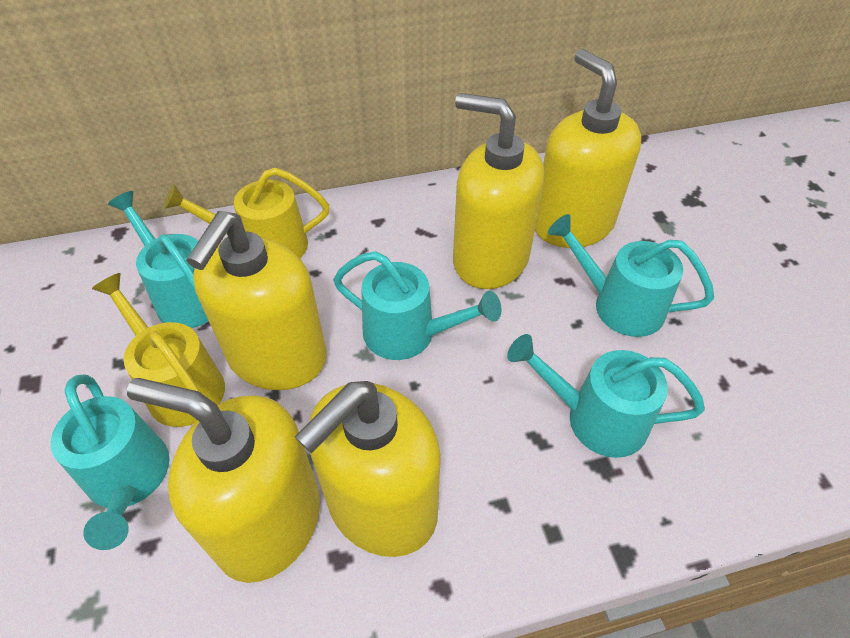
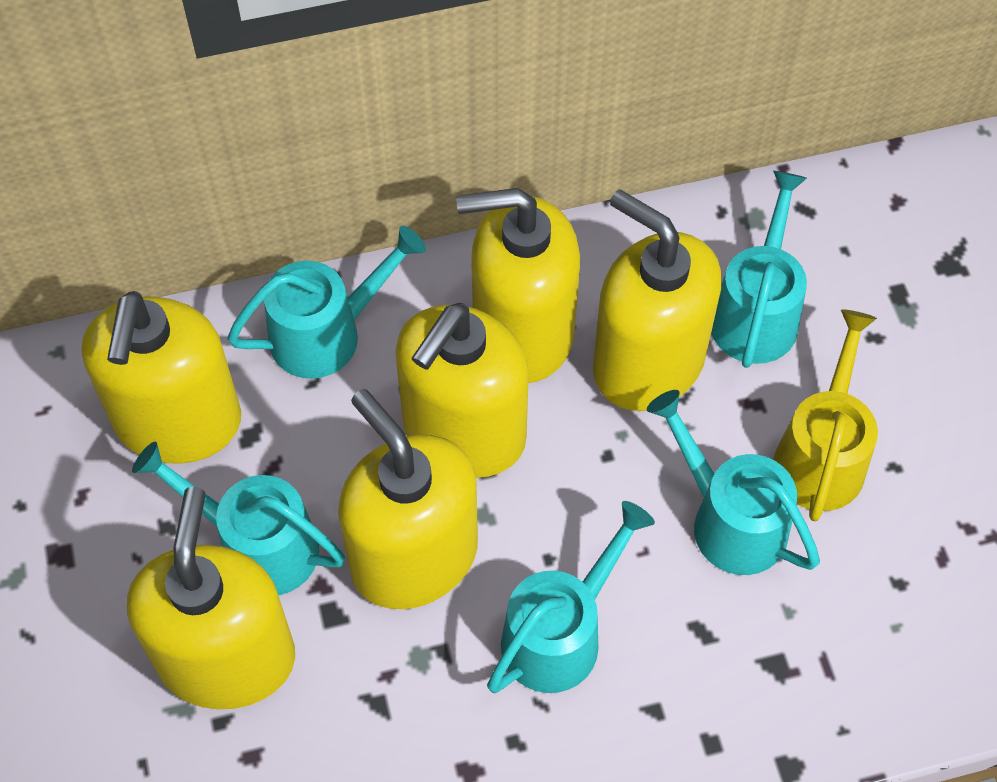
yellow soap dispenser: [127,378,320,583] [186,211,327,390] [295,381,441,557] [453,93,544,289] [535,49,641,248] = 5 -> [82,291,241,463] [127,487,295,709] [338,389,478,609] [395,303,529,478] [456,188,580,383] [593,189,721,411] = 6
yellow watering can: [92,273,225,427] [163,168,329,258] = 2 -> [773,309,878,521] = 1

